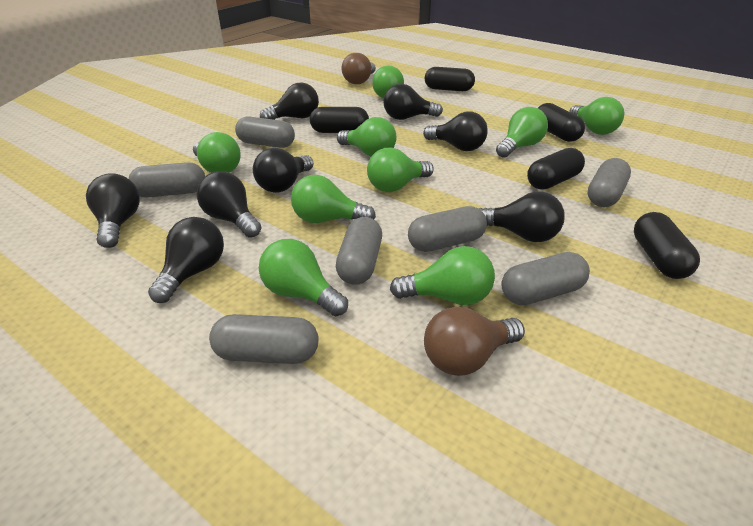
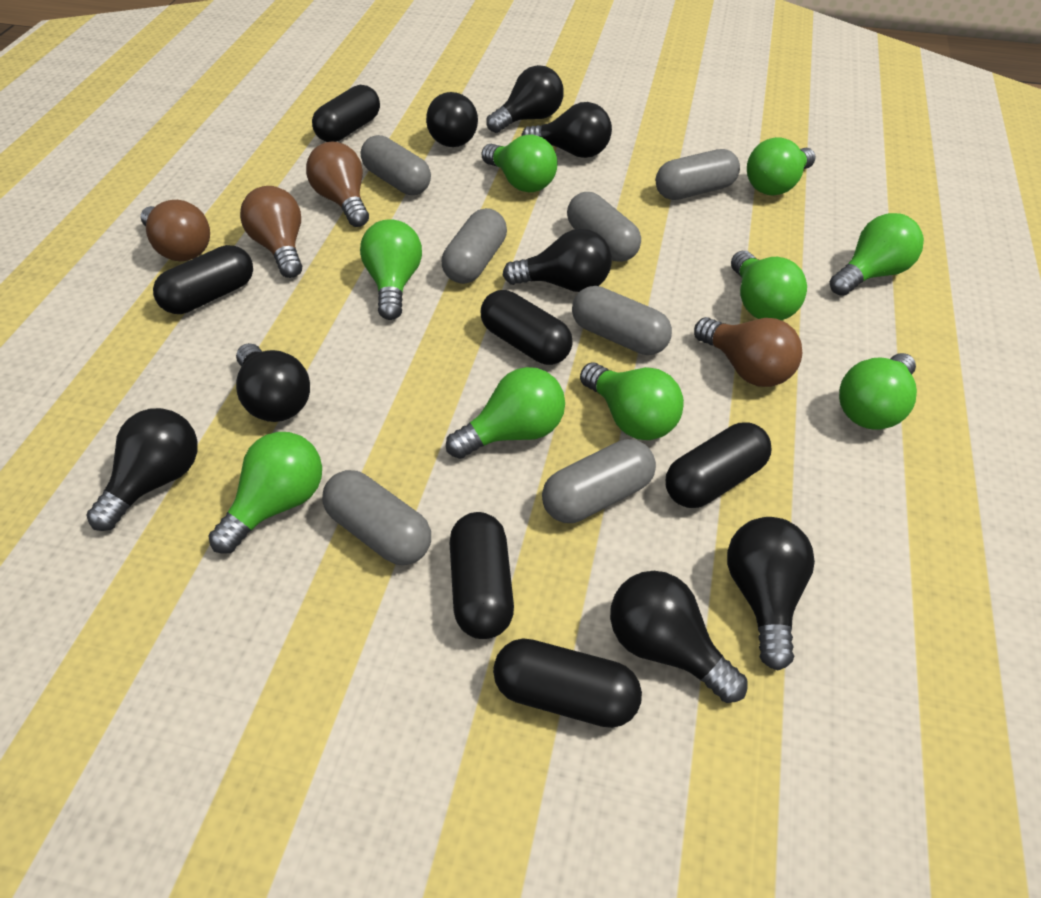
black capsule: [310,107,369,133] [425,67,475,91] [527,148,585,190] [538,103,585,142] [634,212,700,279] = 5 -> [153,245,253,314] [312,85,380,142] [450,512,514,639] [481,290,573,365] [493,638,642,728] [665,422,772,508] = 6
brown light bulb: [342,53,376,84] [424,307,525,376] = 2 -> [140,200,210,261] [240,186,302,278] [306,142,369,227] [694,317,802,387] = 4

